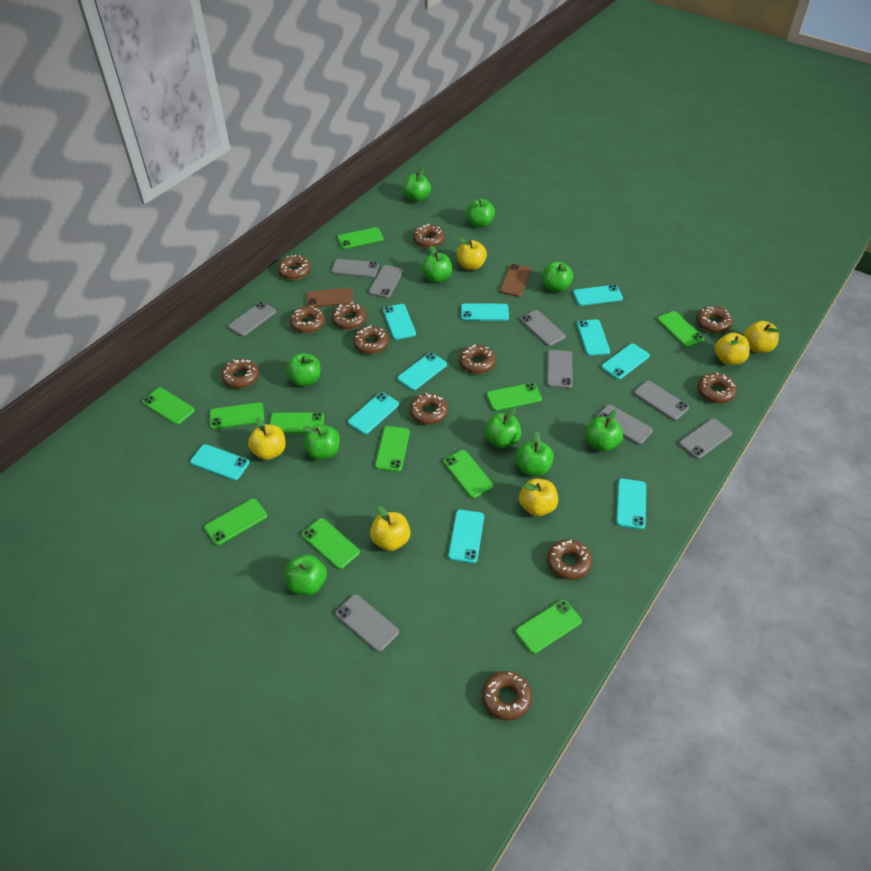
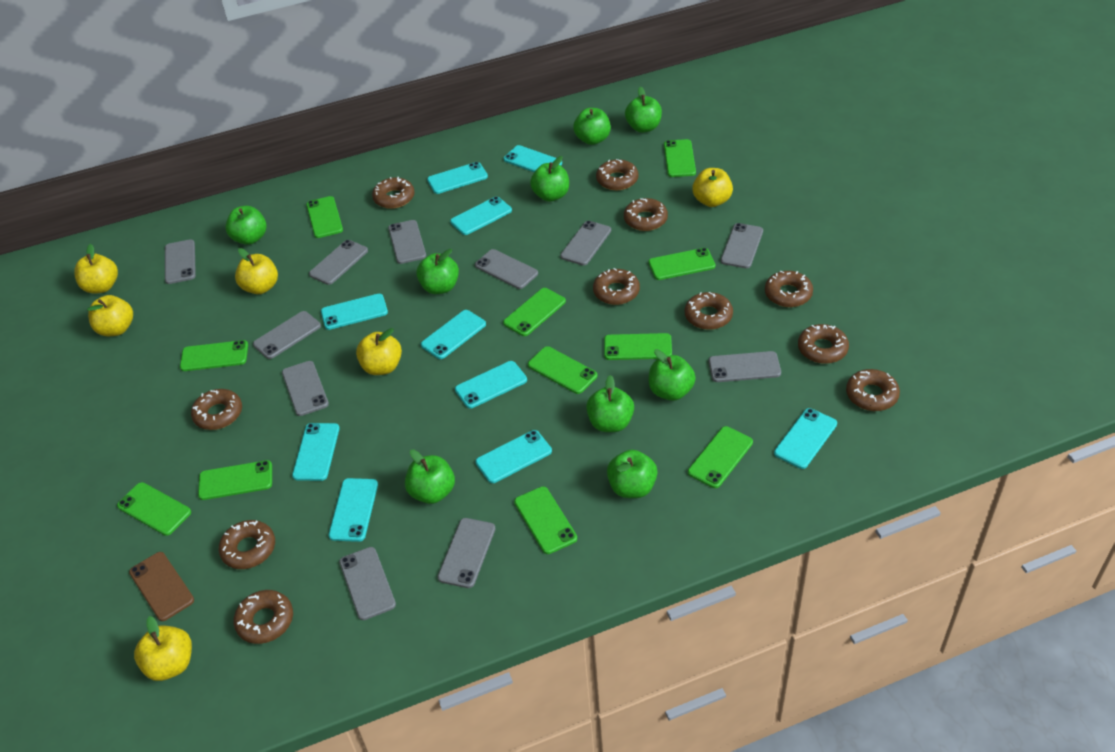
brown donut: [221,359,259,388] [278,255,311,280] [290,306,325,333] [332,302,367,330] [353,325,389,354] [410,393,448,425] [413,224,445,248] [459,344,496,374] [482,671,532,720] [547,539,592,580] [696,306,733,333] [697,372,737,403] = 12 -> [191,389,242,430] [219,520,275,569] [234,590,293,644] [372,177,415,209] [593,268,640,305] [596,159,639,190] [624,198,668,231] [685,292,733,330] [765,271,813,307] [798,324,849,364] [846,369,900,411] = 11
brown phone: [306,288,354,307] [500,264,531,297] = 2 -> [129,552,194,621] = 1
green apple: [285,554,327,595] [286,353,320,386] [303,424,340,460] [403,168,431,202] [422,246,452,283] [466,199,495,228] [485,407,521,448] [516,431,554,476] [542,261,573,292] [586,410,623,452] = 10 -> [225,206,266,245] [405,450,455,504] [416,249,459,294] [530,156,569,202] [573,108,611,145] [586,375,634,432] [607,450,657,498] [625,87,662,133] [649,349,696,401] = 9
grey phone: [228,302,276,336] [332,259,379,278] [335,594,399,652] [369,265,403,298] [520,310,566,346] [547,350,572,389] [596,405,653,445] [634,381,689,421] [679,418,732,459] = 9 -> [165,239,196,284] [253,311,321,359] [282,361,329,416] [309,240,368,285] [339,547,396,620] [388,220,426,264] [438,518,496,588] [475,249,538,289] [560,221,611,265] [709,351,781,382] [721,223,763,268] = 11

